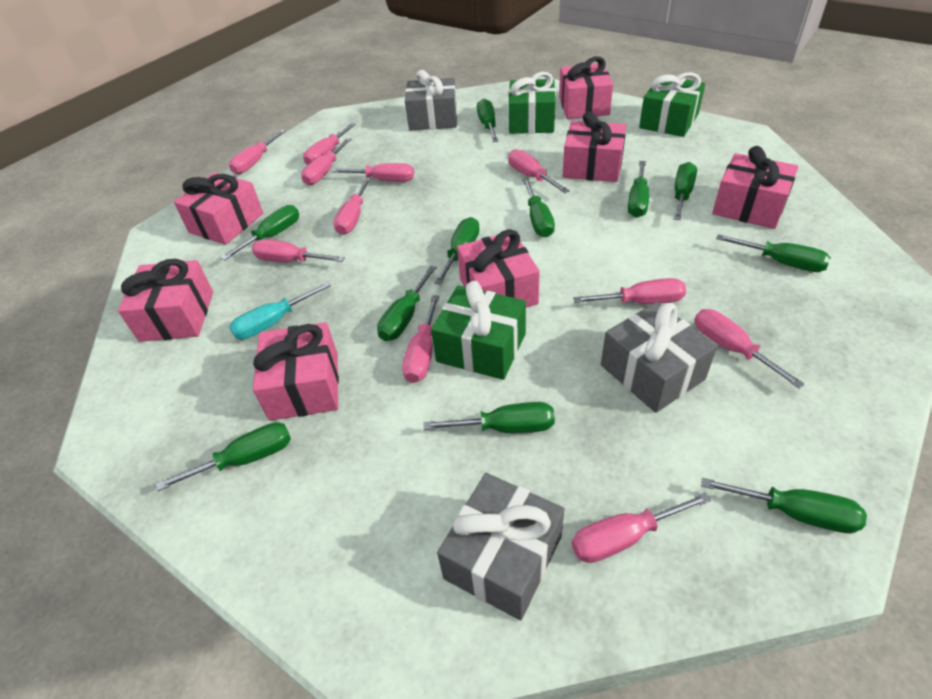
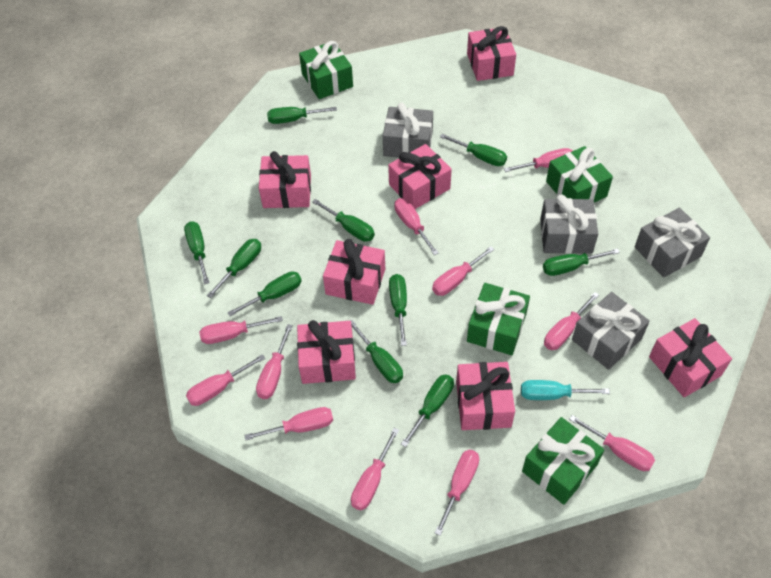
green gift: [431,281,526,380] [509,72,556,134] [639,72,705,137] = 3 -> [299,41,353,99] [467,283,530,355] [522,417,604,505] [546,146,613,203] = 4
green screwdriver: [156,422,291,491] [221,205,299,260] [377,266,437,341] [424,402,555,433] [435,217,480,285] [477,99,498,142] [523,179,555,237] [628,161,649,218] [674,162,697,220] [701,478,867,533] [716,234,831,272] = 11 -> [184,221,210,284] [207,239,261,298] [227,271,302,316] [267,107,337,124] [312,199,375,242] [350,320,403,383] [389,274,407,346] [401,374,454,447] [440,134,507,166] [543,249,620,276] = 10
grey gift: [405,70,457,131] [437,473,564,620] [601,302,717,413] = 3 -> [383,103,433,158] [540,194,598,254] [572,292,650,370] [635,208,710,278] = 4

